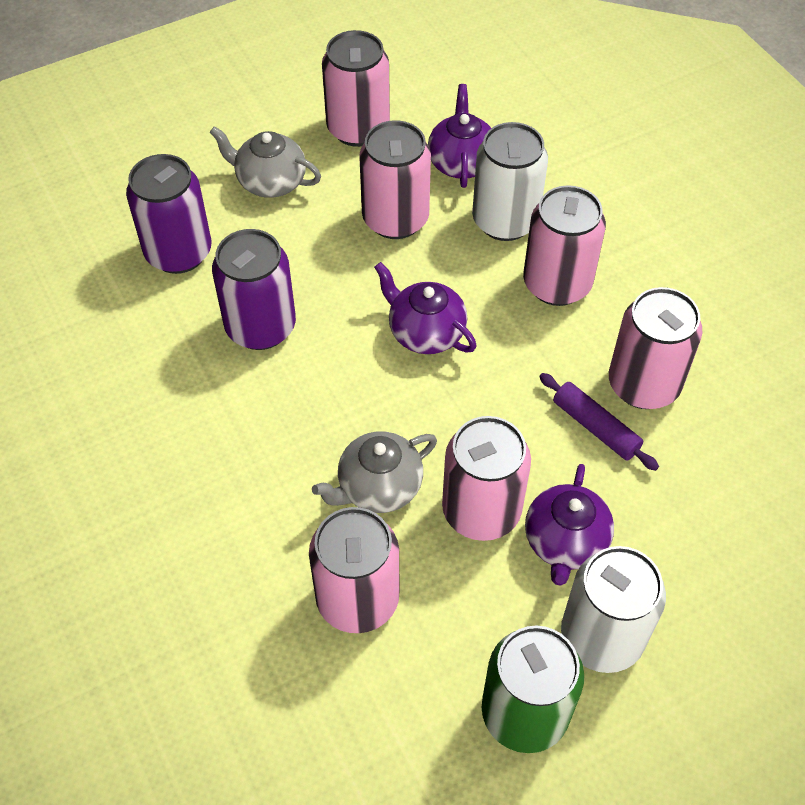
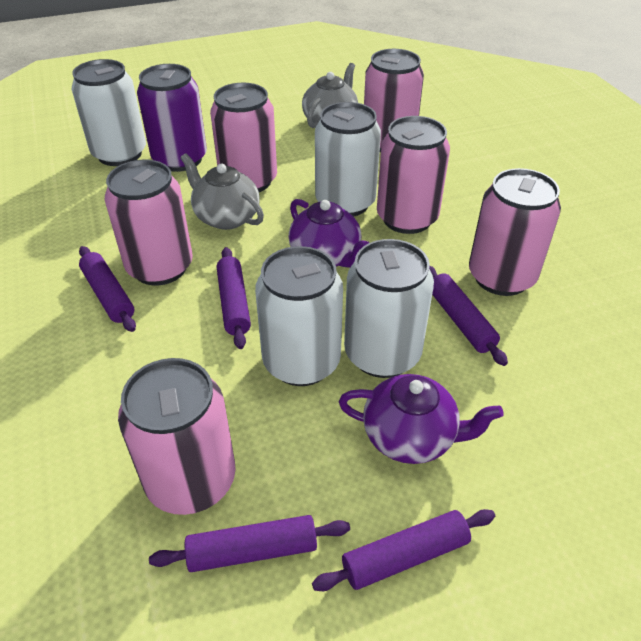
green can: [482,625,584,753] = 1 -> none = 0
purple can: [126,154,211,274] [212,229,296,350] = 2 -> [137,64,207,172] = 1
purple rolling pin: [539,373,659,471] = 1 -> [79,246,136,332] [149,515,350,572] [217,247,251,349] [312,509,495,591] [429,266,508,366] = 5
purple teapot: [374,262,476,354] [428,84,491,188] [525,464,614,586] = 3 -> [289,199,370,268] [339,374,504,464] = 2
white can: [472,122,548,241] [561,546,666,673] = 2 -> [72,59,146,166] [255,246,343,386] [315,102,381,217] [344,239,434,378] = 4

